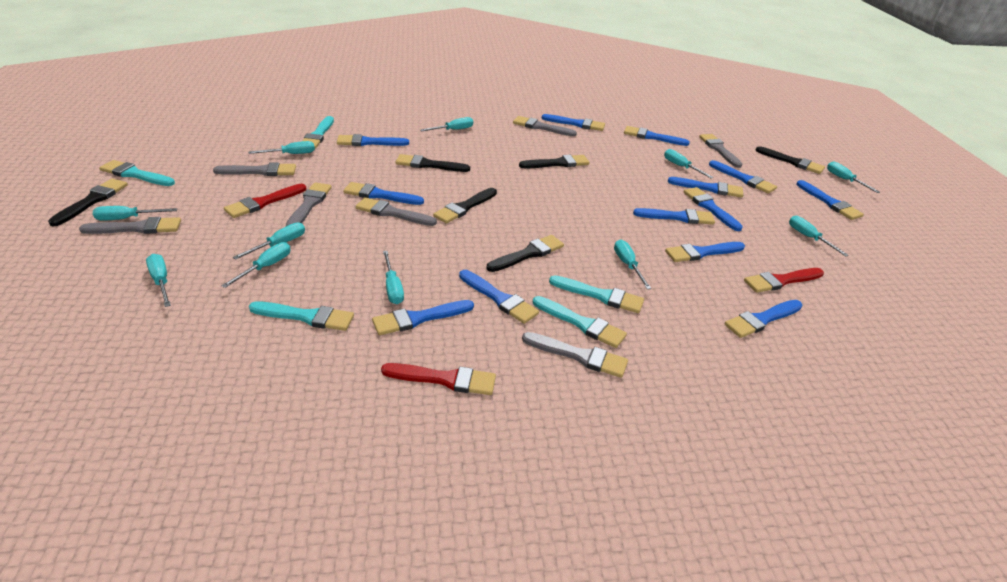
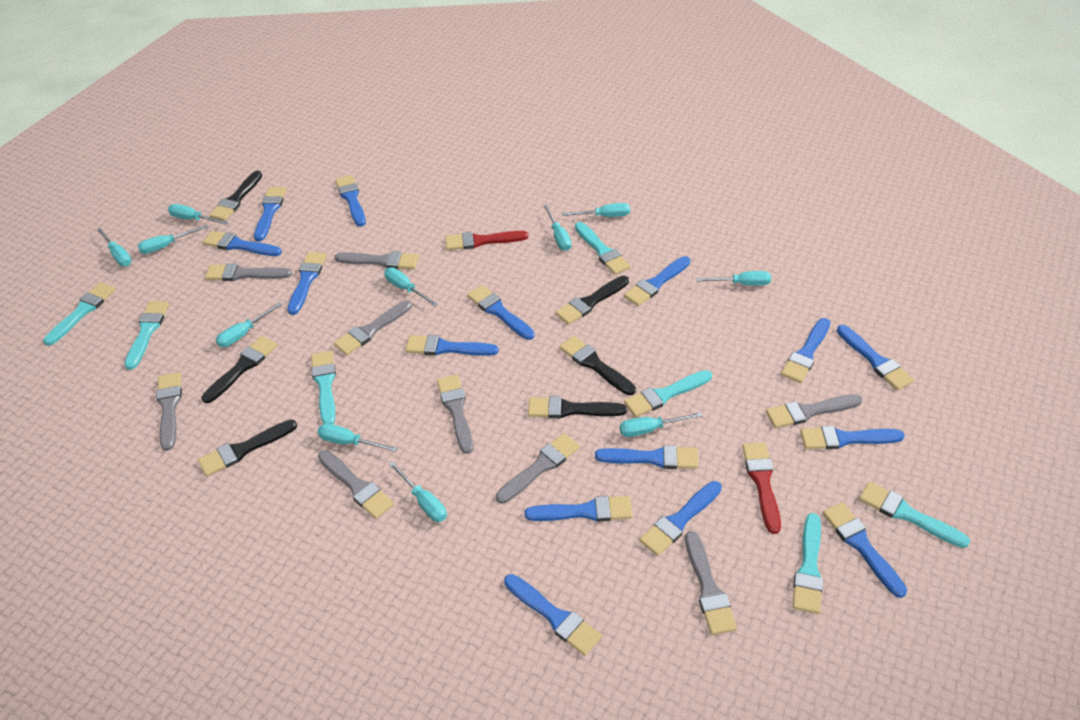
blue brush: [337,134,409,146] [343,182,424,205] [372,300,474,335] [459,270,539,324] [542,114,605,131] [624,126,690,146] [633,208,715,225] [665,242,745,262] [668,177,743,198] [684,187,743,231] [709,160,777,194] [724,300,803,338] [796,180,864,220] = 13 -> [203,231,282,256] [254,187,286,241] [288,252,326,315] [335,175,366,227] [406,335,499,356] [467,285,535,340] [504,574,602,656] [525,496,633,522] [595,445,698,469] [624,256,691,306] [639,481,722,556] [781,318,830,383] [800,426,905,449] [823,502,907,598] [837,325,914,391] = 15
grey brush: [79,217,181,234] [213,163,296,176] [286,183,332,226] [356,197,437,226] [513,116,577,136] [522,332,628,378] [699,134,742,168] = 7 -> [156,372,182,451] [205,263,292,281] [318,450,394,519] [334,300,412,355] [335,251,419,269] [437,375,473,454] [496,433,580,504] [685,531,737,635] [766,394,862,428] = 9
red brush: [224,184,306,218] [381,363,496,395] [744,268,824,293] = 3 -> [445,231,528,250] [742,442,781,534] = 2
turquoise brush: [99,160,175,186] [249,301,354,331] [302,116,334,149] [533,296,627,348] [549,275,644,313] = 5 -> [43,282,115,346] [124,301,169,370] [311,351,336,424] [575,222,631,275] [624,370,712,417] [792,513,823,614] [859,482,970,548] = 7

